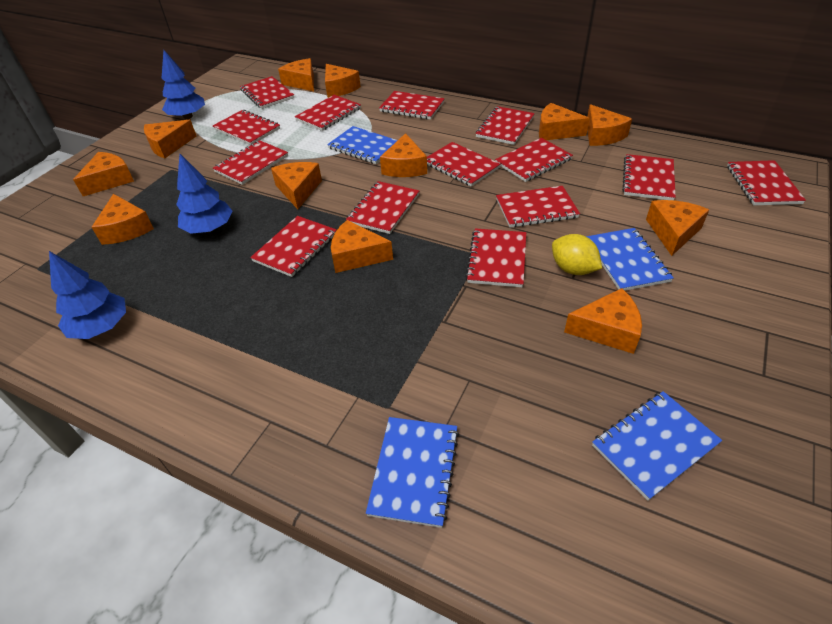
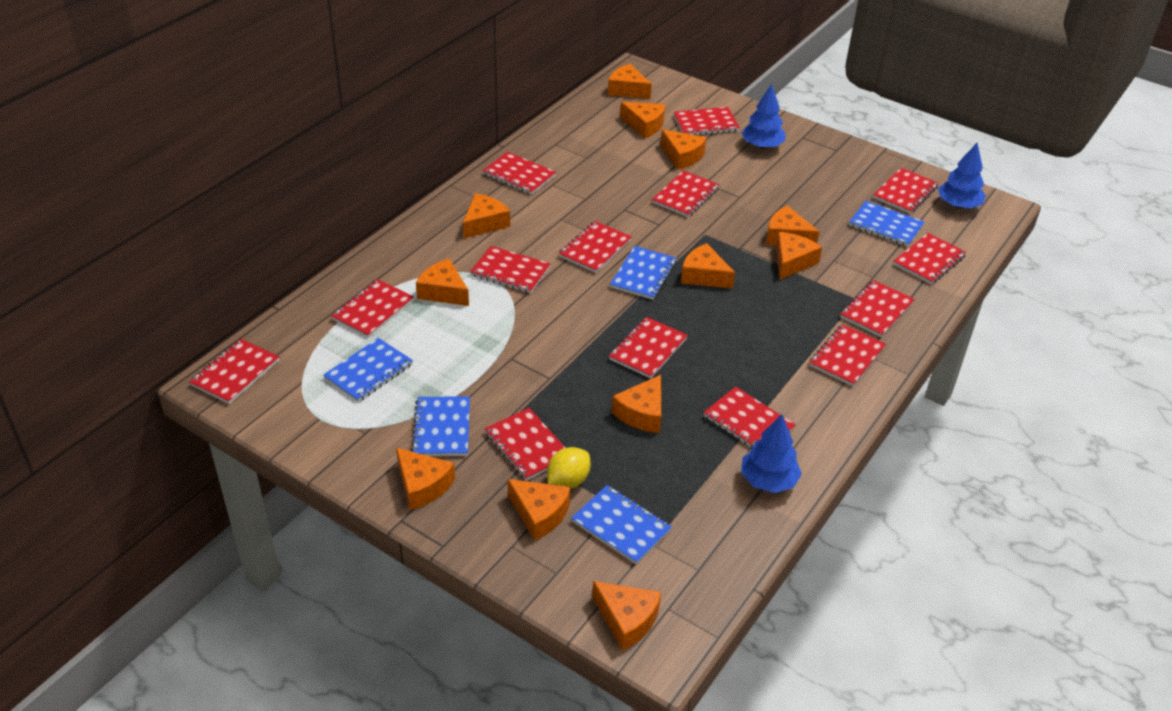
blue notebook: [327,126,398,164] [366,417,459,528] [586,228,674,291] [592,391,722,501] = 4 -> [323,338,413,402] [411,396,470,456] [571,485,672,565] [610,246,677,300] [849,201,924,247] = 5

